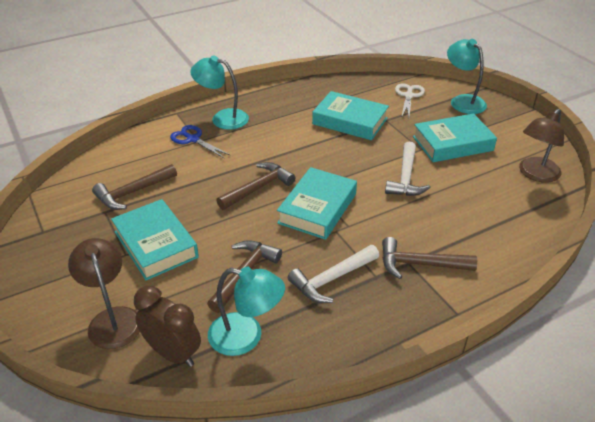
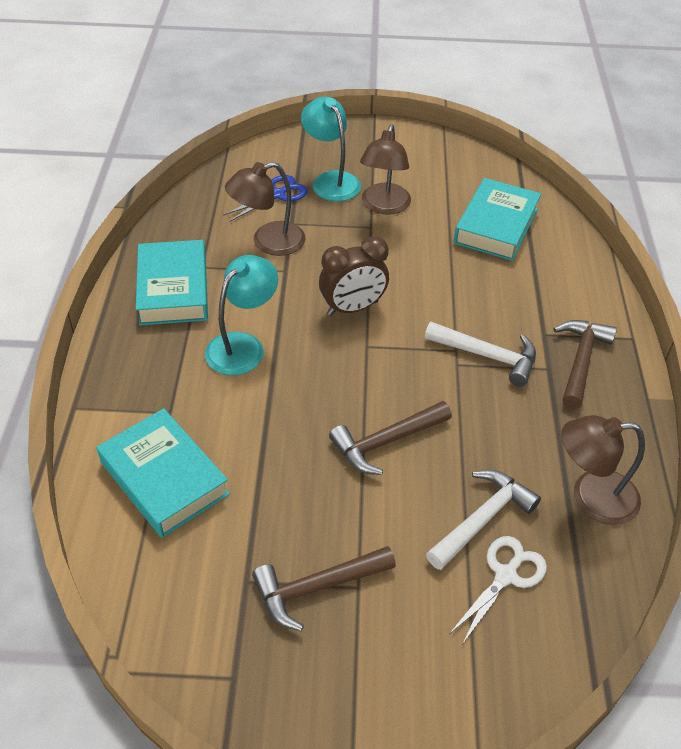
brown hammer: [92,164,177,210] [207,240,282,313] [216,162,295,210] [382,237,477,279] = 4 -> [252,546,396,631] [329,401,452,475] [553,320,617,409] = 3
brown lamp: [68,238,140,349] [519,109,564,183] = 2 -> [225,162,305,256] [360,124,411,215] [561,415,645,525] = 3
turquoise book: [111,199,199,280] [277,167,357,240] [312,91,389,140] [413,113,497,162] = 4 -> [96,408,230,538] [136,240,208,325] [454,178,541,261] = 3
turquoise lamp: [190,56,249,130] [208,267,285,356] [447,39,487,114] = 3 -> [205,255,278,375] [301,97,361,201] = 2

